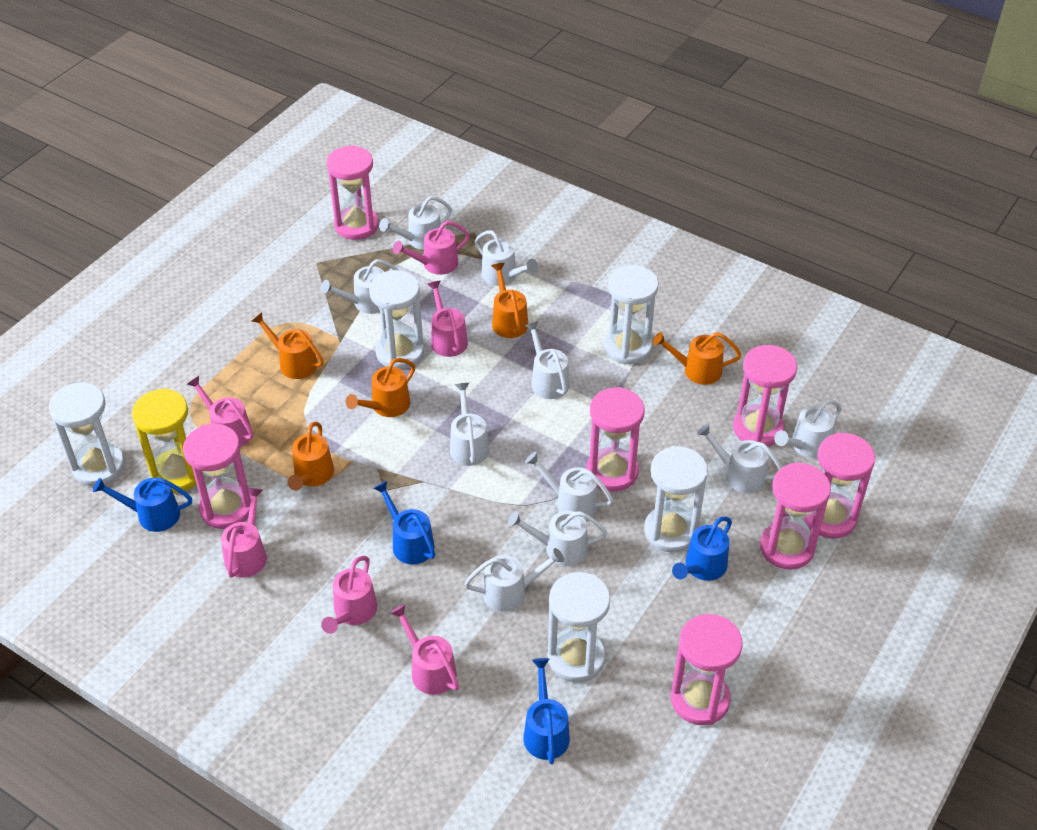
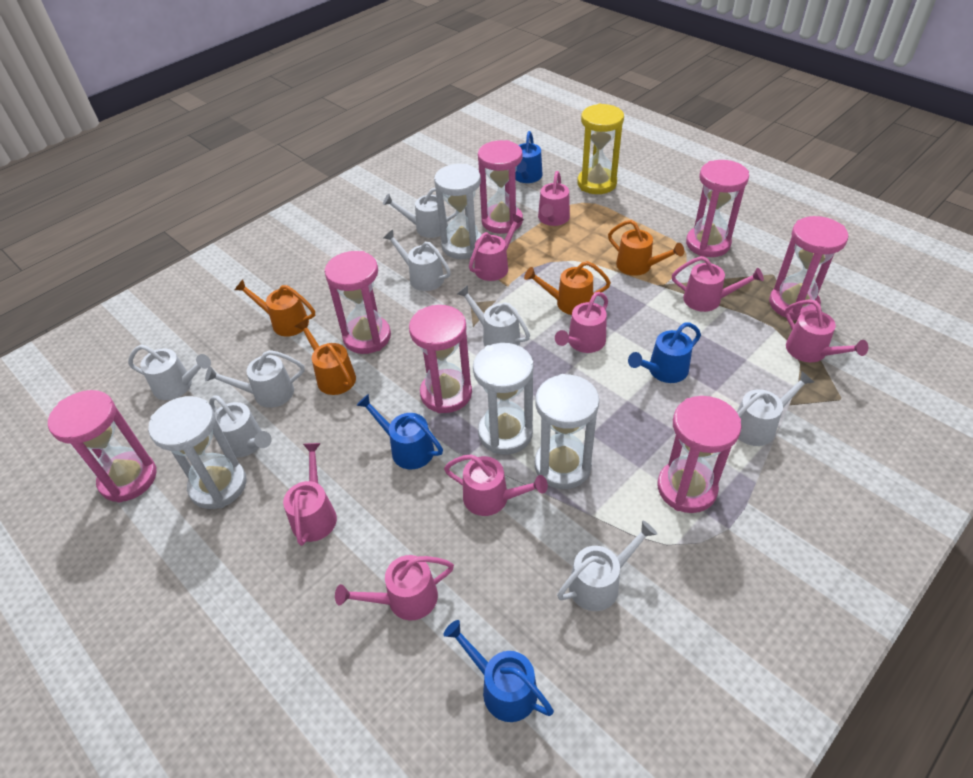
orange watering can: [252,312,324,379] [288,422,334,491] [346,358,415,417] [491,263,528,338] [653,332,741,385] = 5 -> [235,279,315,337] [295,319,356,395] [524,261,611,315] [608,220,684,276] = 4
pink watering can: [187,376,253,447] [221,488,267,578] [321,556,377,634] [390,604,459,695] [393,221,470,275] [427,281,468,357] = 6 -> [283,443,337,546] [335,555,454,620] [444,454,548,516] [469,214,524,281] [538,171,570,226] [555,292,608,353] [672,256,764,312] [785,300,868,362] = 8
white hourglass: [49,382,125,486] [369,270,424,369] [547,572,610,682] [604,265,659,365] [644,446,708,553] = 5 -> [148,396,246,509] [434,164,482,259] [473,343,534,455] [535,374,599,489] = 4
white watering can: [321,259,399,314] [379,196,452,250] [450,383,489,466] [464,548,564,612] [475,230,538,286] [508,511,607,566] [524,321,569,399] [525,452,613,520] [697,423,782,493] [774,399,842,458] = 10 -> [128,345,211,400] [205,350,305,408] [209,395,272,458] [383,188,457,238] [383,230,451,291] [457,285,530,347] [557,521,657,611] [737,371,814,446] = 8

